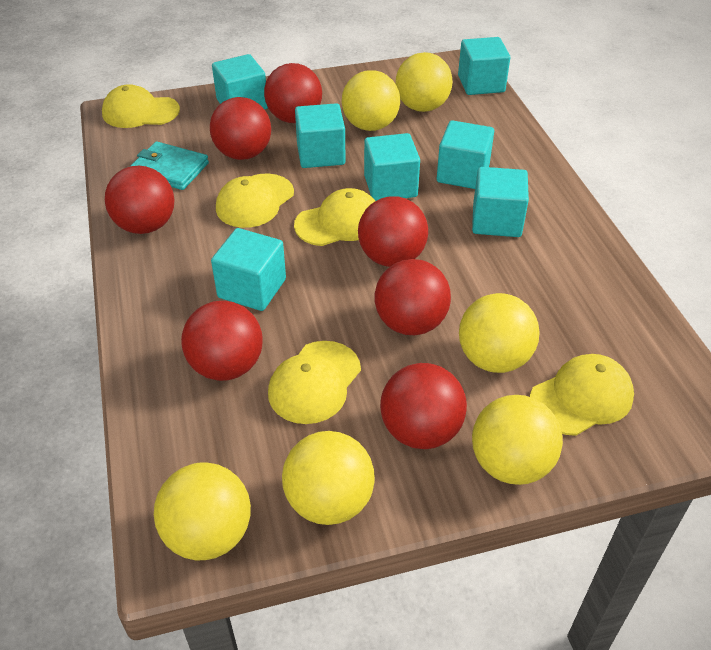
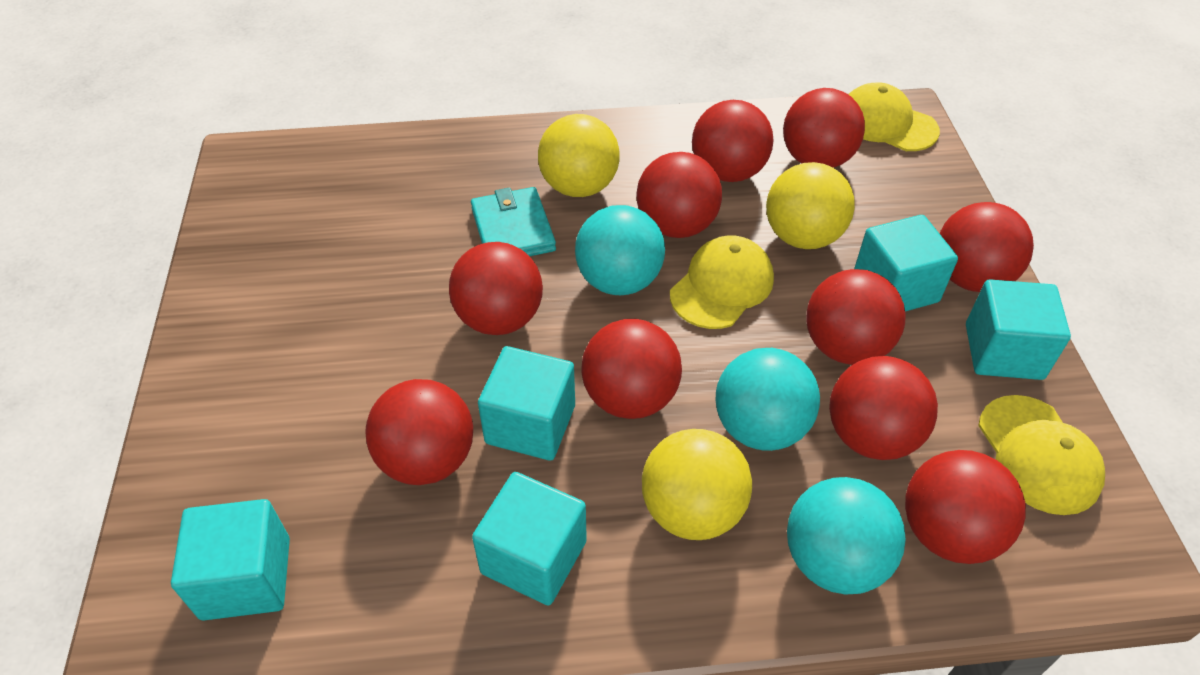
red ball: [105,165,174,234] [181,301,263,381] [210,97,271,160] [264,63,322,123] [358,196,428,267] [375,259,451,335] [380,363,467,449] = 7 -> [366,379,473,485] [449,242,543,335] [581,319,682,419] [636,152,722,238] [692,100,774,182] [783,88,865,168] [806,269,906,365] [829,356,938,460] [905,450,1026,564] [939,202,1034,292] = 10
turquoise ball: none = 0 -> [575,205,665,295] [716,348,820,451] [787,477,906,594] = 3
turquoise cube: [211,228,286,311] [212,54,268,109] [295,103,345,168] [364,133,420,201] [437,120,494,189] [458,37,510,95] [472,167,529,237] = 7 -> [171,499,290,621] [472,472,587,606] [478,346,575,461] [854,215,958,311] [966,279,1071,380] = 5
yellow ball: [154,462,251,560] [282,431,375,525] [342,70,400,131] [395,52,453,112] [459,293,539,373] [472,395,563,485] = 6 -> [538,114,620,197] [642,429,752,540] [766,162,855,249] = 3
yellow cap: [102,84,180,128] [216,174,294,228] [268,341,361,424] [294,188,375,246] [530,354,634,436] = 5 -> [670,235,774,329] [848,82,940,151] [978,395,1105,515] = 3

